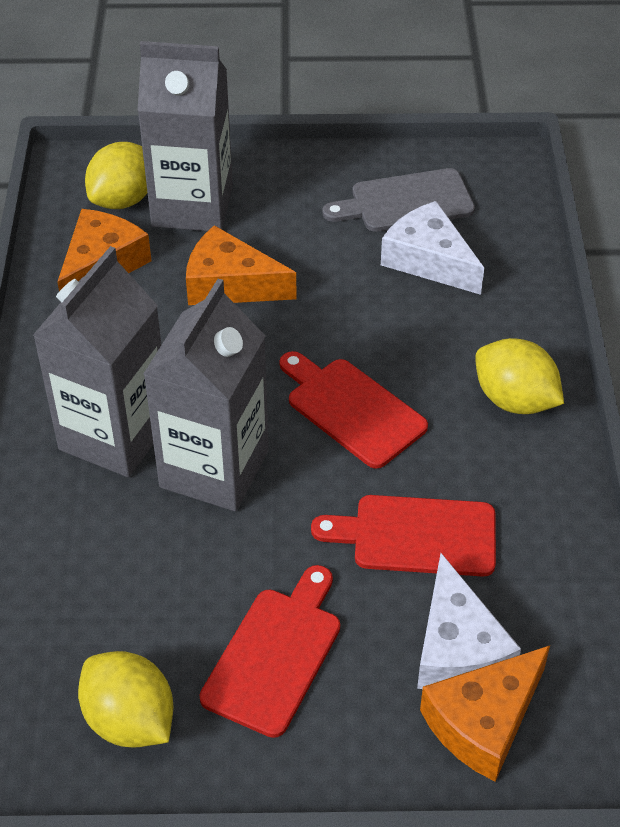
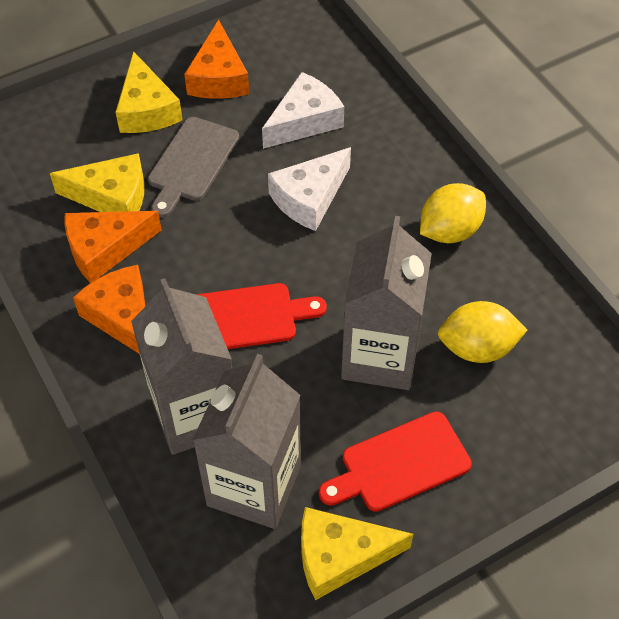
red cutting board: [199,565,340,738] [279,351,428,469] [311,495,496,577] = 3 -> [196,283,327,349] [319,411,472,512] = 2
yellow cheese: none = 0 -> [50,153,145,212] [115,51,182,133] [301,507,413,600] = 3
yellow lemon: [78,651,173,748] [85,142,147,209] [475,338,564,414] = 3 -> [420,183,486,243] [438,301,527,363] = 2

